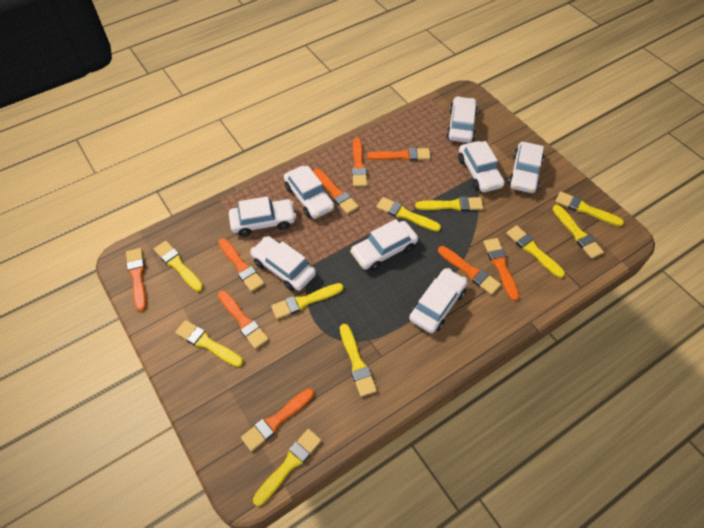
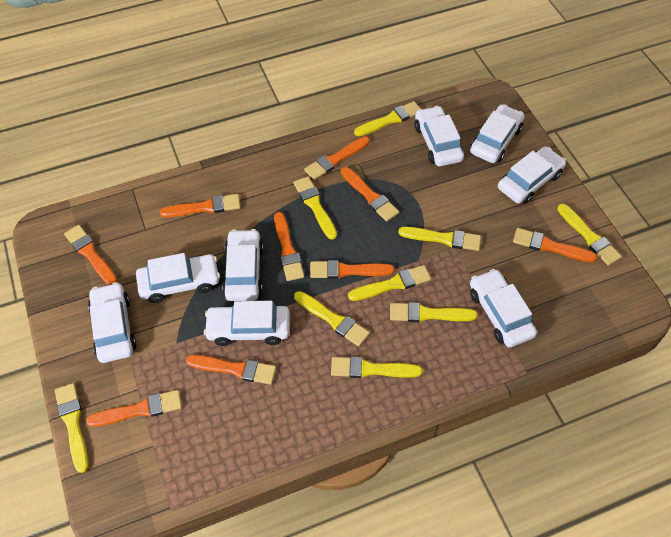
yellow brush: [154,241,203,292] [175,320,243,367] [253,429,322,506] [271,283,344,319] [340,324,377,397] [376,197,441,232] [415,197,483,211] [506,225,565,278] [553,205,604,259] [555,192,624,226] = 10 -> [55,383,89,473] [293,176,337,240] [294,291,370,347] [331,357,422,378] [348,265,431,301] [354,101,421,136] [390,302,478,322] [399,227,481,251] [557,204,622,266] = 9

